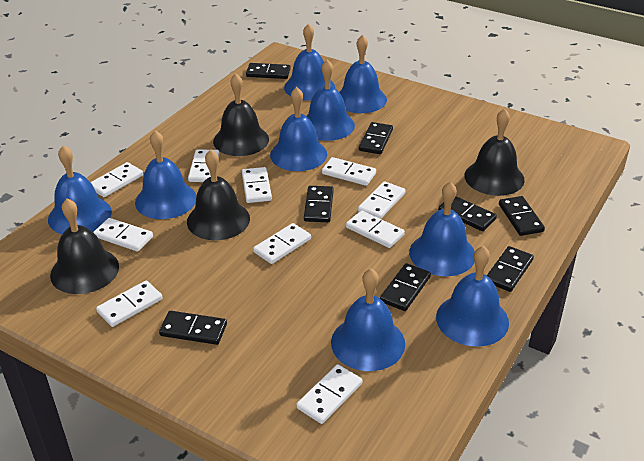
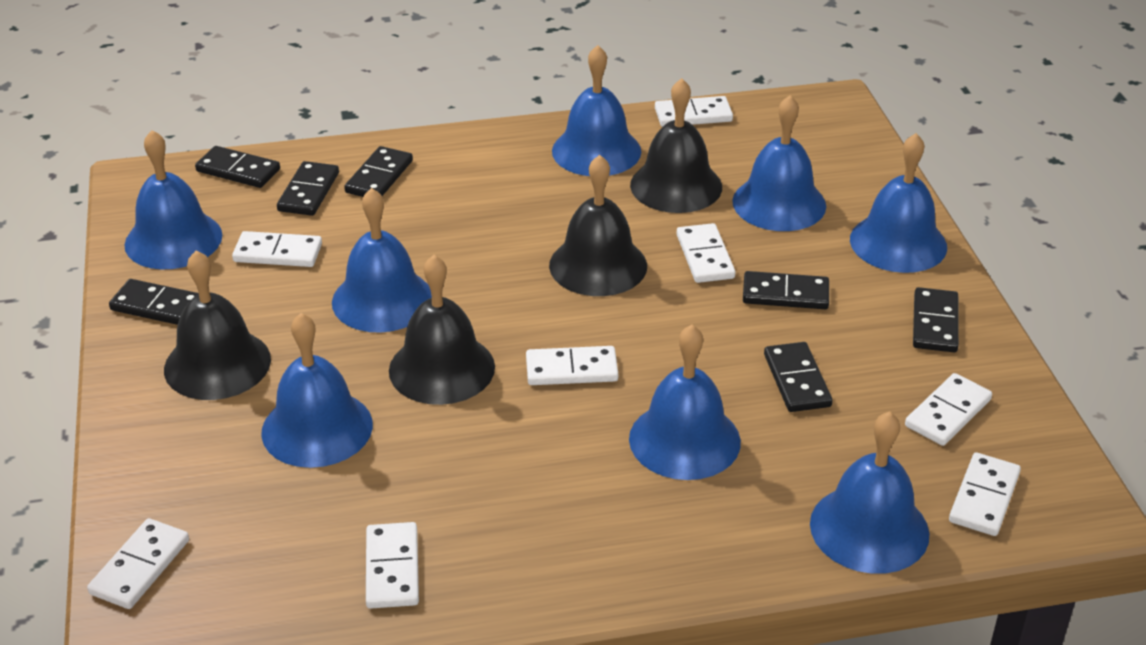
black domino: [159,311,227,345] [246,63,291,79] [304,186,334,222] [359,122,393,154] [380,263,431,311] [438,196,497,231] [487,246,534,292] [499,196,545,236] = 8 -> [109,279,199,325] [195,146,280,188] [277,161,339,216] [344,146,413,197] [743,271,829,309] [764,342,833,412] [913,287,959,352] = 7
blue bell: [48,145,112,234] [135,130,196,219] [270,87,327,171] [284,23,335,100] [307,59,355,141] [331,269,405,371] [339,35,387,113] [409,182,475,276] [436,246,509,347] = 9 -> [124,130,222,270] [261,313,373,468] [332,188,432,333] [552,45,641,176] [629,324,741,480] [732,95,826,231] [810,411,930,574] [850,133,947,273] = 8
white domino: [91,162,143,197] [93,218,153,252] [96,281,163,327] [188,149,220,182] [242,167,272,203] [253,223,311,264] [297,364,362,424] [322,157,376,186] [346,210,405,248] [358,181,405,219] = 10 -> [87,518,189,609] [232,231,322,267] [366,522,419,609] [526,346,618,385] [655,96,733,127] [677,223,736,283] [905,373,992,446] [949,452,1021,536] = 8

